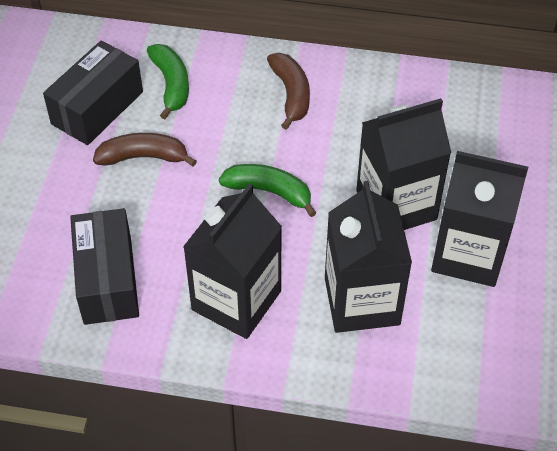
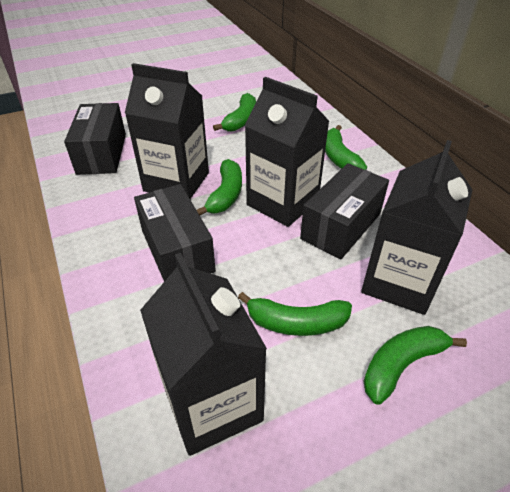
black box: [43,40,143,145] [70,208,139,325] = 2 -> [64,103,126,175] [134,184,216,282] [300,163,389,259] = 3
brown banana: [93,133,197,166] [267,53,310,129] = 2 -> none = 0
green banana: [147,44,189,119] [219,164,316,217] = 2 -> [197,159,242,215] [213,93,256,131] [238,292,352,336] [325,125,367,170] [364,326,467,405] = 5

